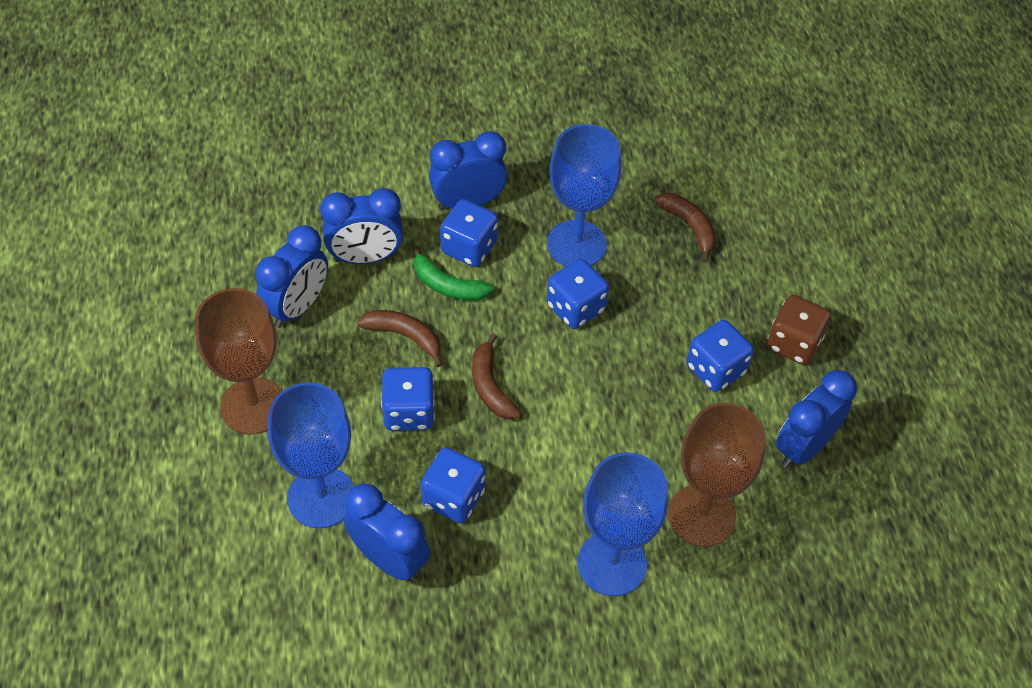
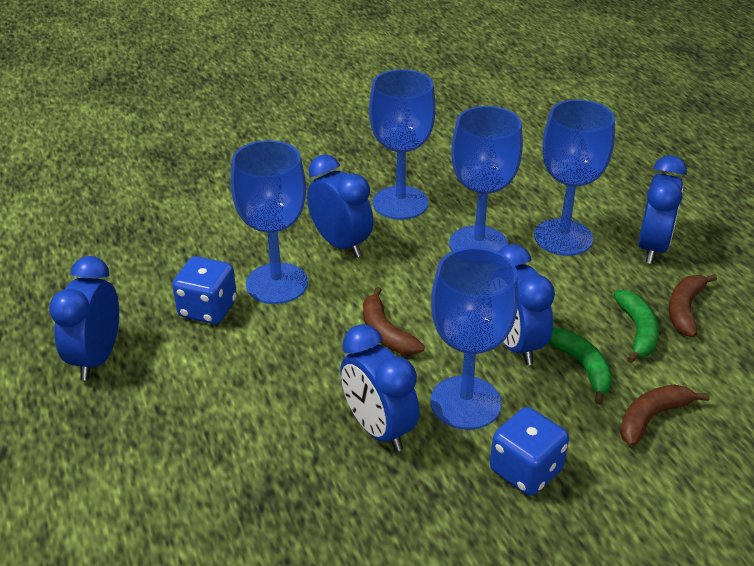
blue dice: [381,367,435,431] [420,447,486,523] [440,199,498,267] [547,259,609,329] [687,320,754,392] = 5 -> [172,256,237,324] [490,407,569,496] = 2
blue goblet: [268,382,354,528] [547,124,621,266] [577,452,668,596] = 3 -> [231,140,308,304] [369,69,436,220] [431,247,519,430] [449,106,523,252] [534,99,615,256] = 5
brown dice: [767,295,831,365] = 1 -> none = 0
brown goblet: [195,288,283,435] [668,403,766,547] = 2 -> none = 0
green banana: [412,245,494,301] = 1 -> [549,328,613,405] [614,290,659,363] = 2

